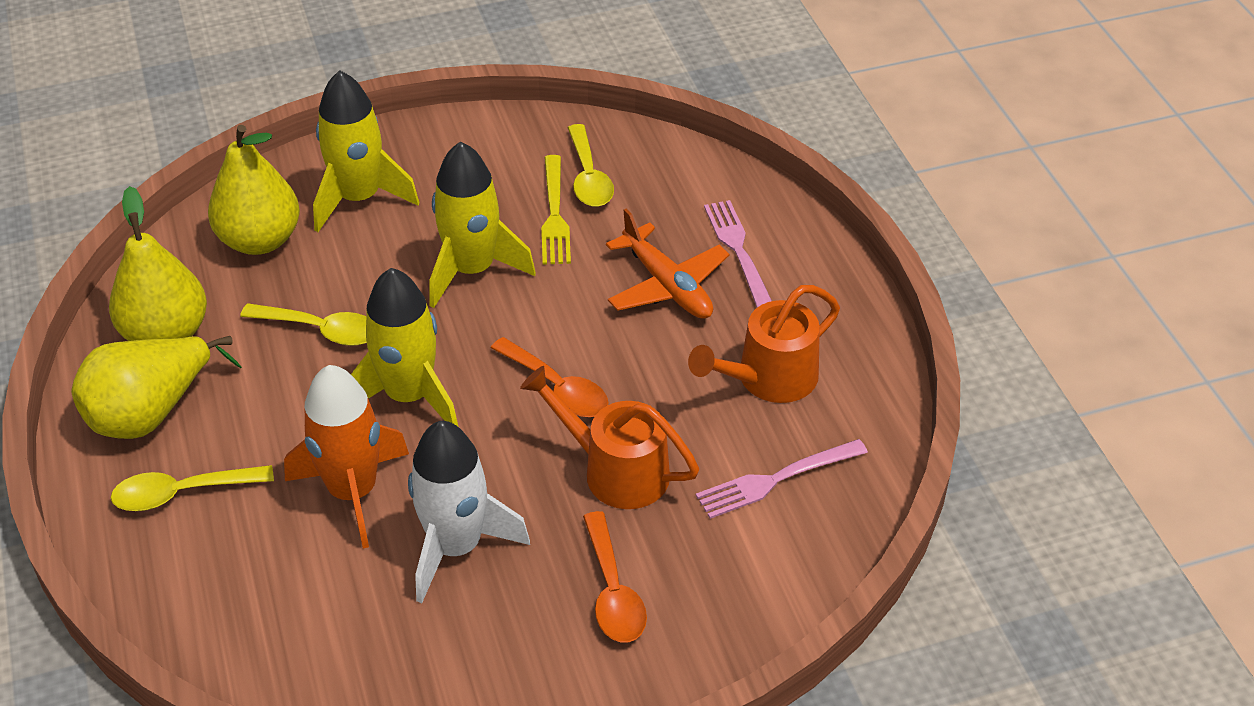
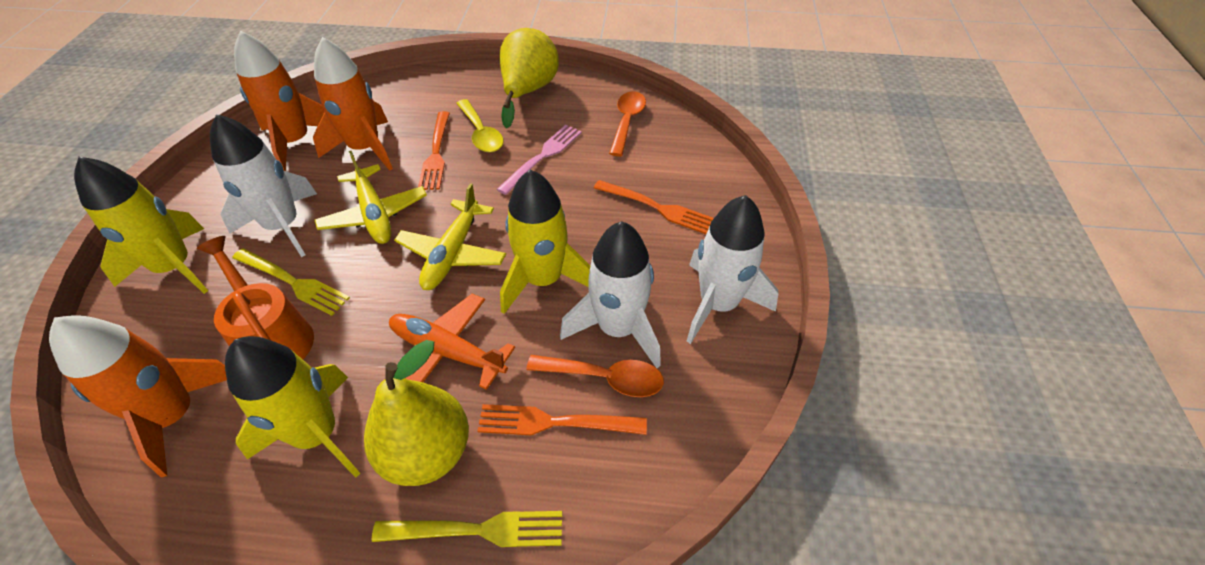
orange fork: none = 0 -> [418,111,450,190] [477,404,647,435] [594,180,714,234] = 3
orange rocket: [284,365,409,549] = 1 -> [49,315,227,477] [234,31,325,171] [313,37,393,171] = 3
orange watering can: [520,366,699,509] [688,285,840,403] = 2 -> [197,236,314,359] = 1
pink fork: [696,439,868,519] [704,200,772,307] = 2 -> [497,125,582,195] = 1
white rocket: [408,421,530,603] = 1 -> [210,114,317,257] [560,221,661,368] [686,195,779,344] = 3
yellow fork: [541,155,571,265] = 1 -> [232,248,350,316] [371,511,562,547] = 2
yellow pear: [71,336,242,439] [109,186,207,341] [208,125,300,255] = 3 -> [364,340,469,486] [500,28,559,128] = 2
yellow plane: none = 0 -> [315,151,427,244] [394,183,506,290] = 2
yellow spoon: [111,465,274,511] [240,303,367,346] [568,124,614,207] = 3 -> [456,99,504,153] = 1

